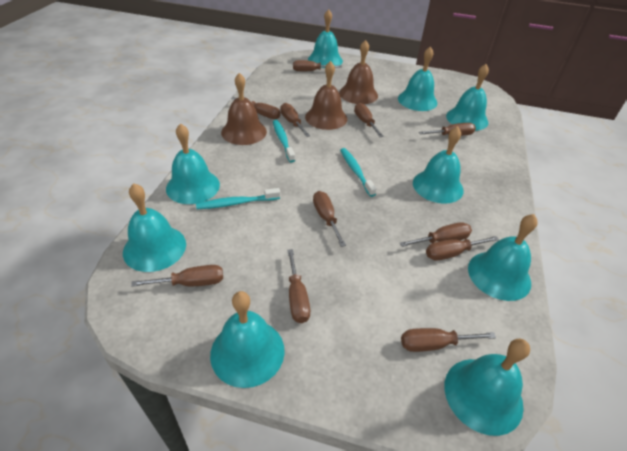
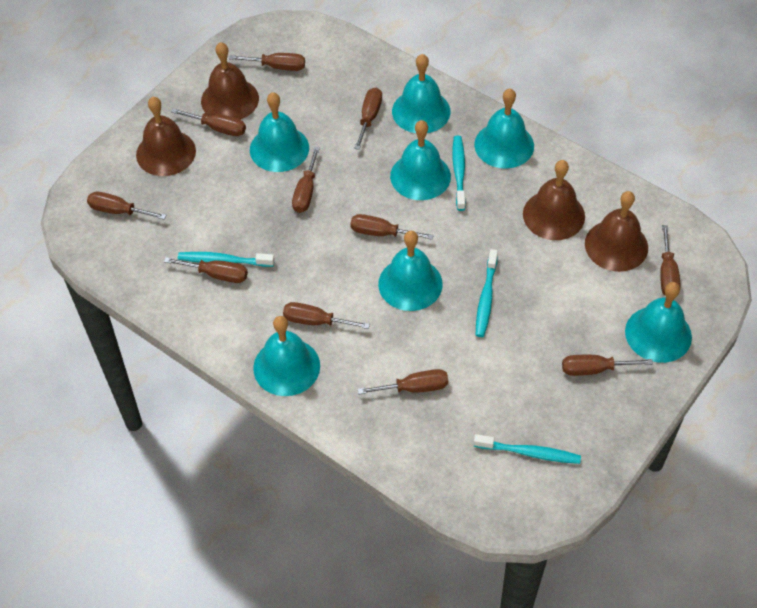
brown bell: [221,73,267,145] [305,61,347,130] [339,40,378,104] = 3 -> [136,97,196,176] [201,42,259,120] [523,160,585,240] [585,191,648,272] = 4
turquoise bell: [123,183,186,272] [166,123,220,204] [210,291,285,388] [308,9,343,68] [398,46,437,111] [413,126,464,204] [444,339,530,436] [446,64,489,131] [468,214,538,301] = 9 -> [250,92,309,172] [253,316,320,396] [378,231,443,311] [390,120,451,200] [392,54,450,133] [474,88,534,169] [625,282,692,363] = 7
turquoise toothbrush: [196,188,280,209] [273,120,295,162] [340,148,377,197] = 3 -> [178,252,275,267] [452,136,466,211] [474,434,581,464] [476,249,498,337] = 4

